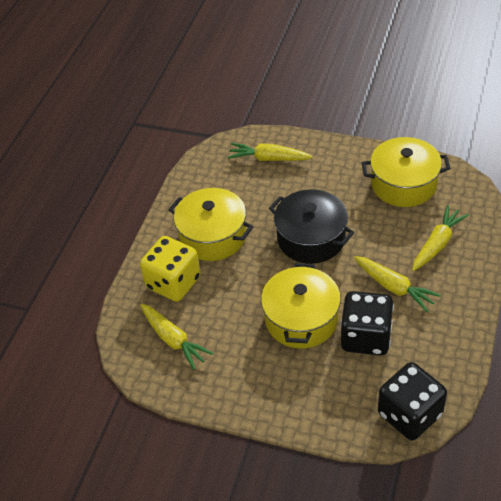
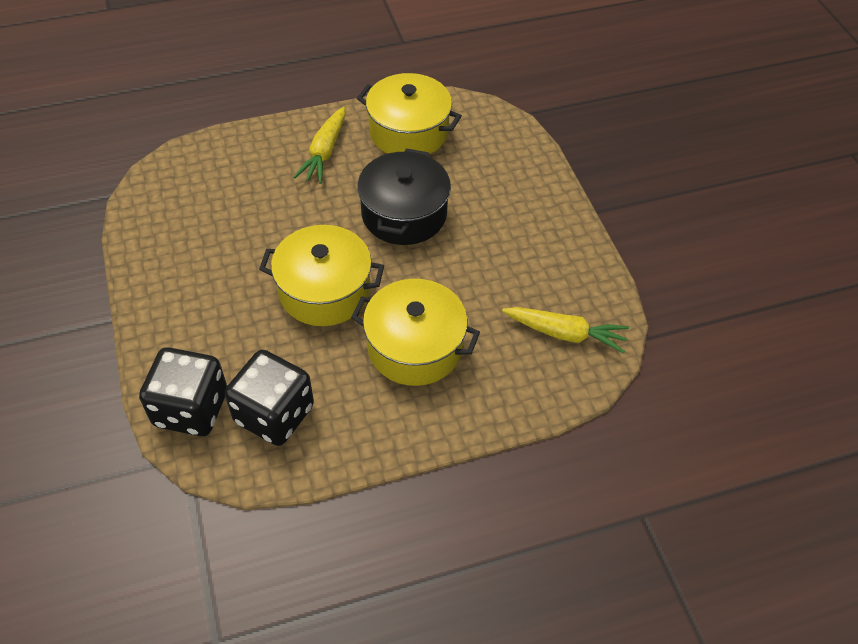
yellow carrot: [140,304,213,370] [228,143,313,161] [354,256,441,312] [412,205,469,271] = 4 -> [294,107,345,184] [502,307,629,353] = 2
yellow dice: [140,236,201,302] = 1 -> none = 0

